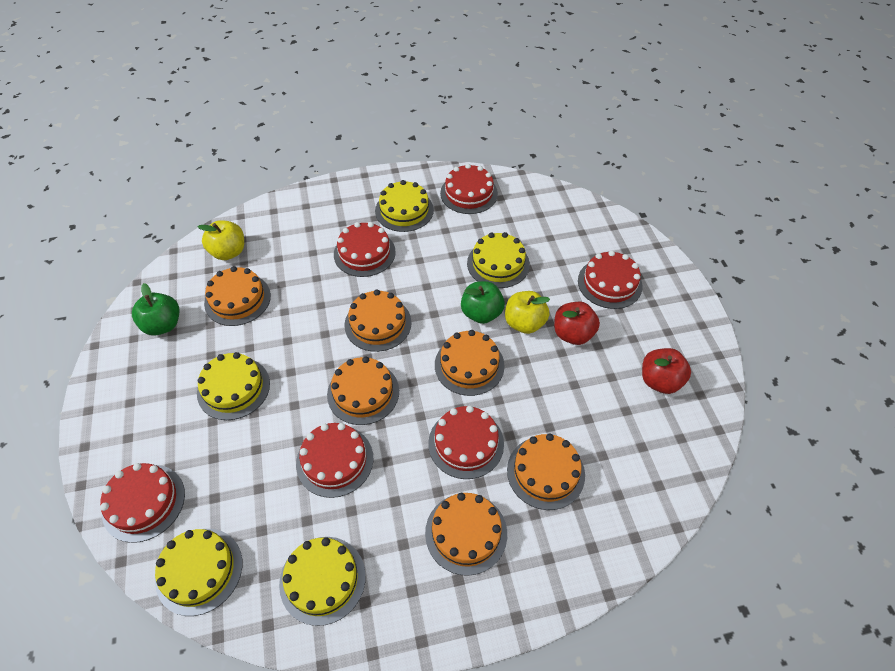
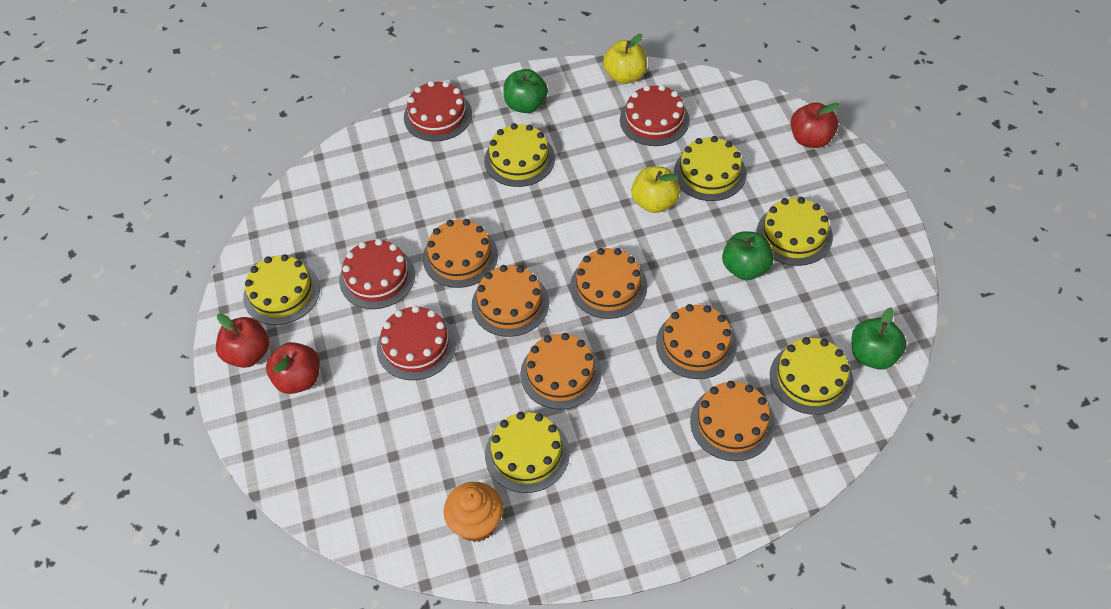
green apple: [132,283,179,336] [461,281,505,324] = 2 -> [503,69,548,113] [722,231,774,280] [851,307,907,370] = 3
orange cupcake: none = 0 -> [443,482,503,542] = 1
red apple: [554,302,600,345] [642,348,691,394] = 2 -> [216,314,269,368] [266,342,320,394] [791,102,840,148] = 3
red cake: [100,463,185,543] [296,423,373,498] [334,222,396,277] [428,406,504,479] [440,164,498,214] [578,251,643,309] = 6 -> [339,239,415,309] [377,306,456,380] [404,81,472,142] [620,85,690,146] = 4
yellow cake: [155,529,242,616] [197,352,270,420] [279,537,366,626] [375,180,434,232] [467,232,530,288] = 5 -> [243,254,320,325] [484,123,555,187] [485,412,570,493] [674,136,746,201] [756,197,833,266] [770,337,853,415] = 6

